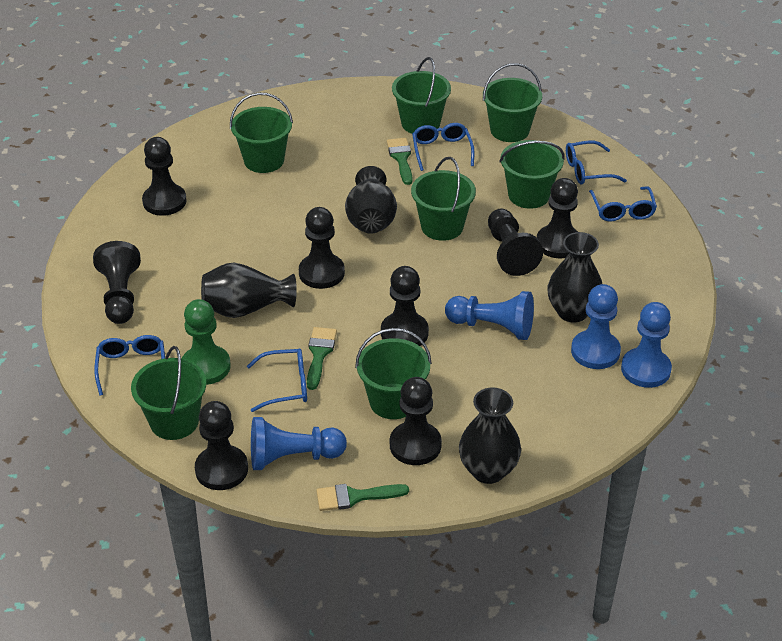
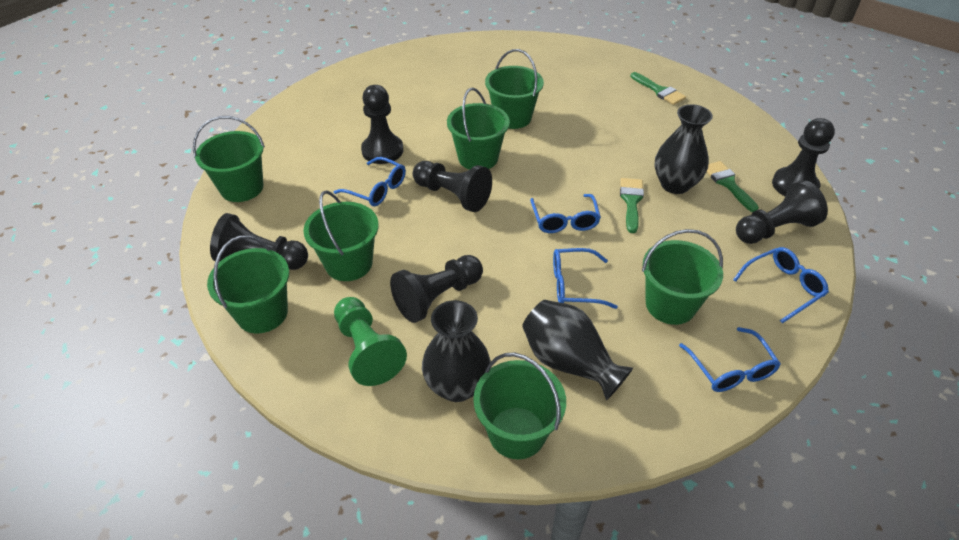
black pawn: [93,241,141,324] [142,137,187,216] [195,401,248,490] [299,207,345,289] [381,266,429,346] [390,377,442,465] [488,209,543,276] [537,178,578,258] = 8 -> [210,213,308,270] [361,85,403,164] [390,255,483,323] [412,161,492,212] [736,180,828,244] [772,118,835,196] = 6
black vase: [201,262,297,318] [345,166,397,234] [459,387,521,484] [547,232,602,323] = 4 -> [422,300,491,402] [522,300,633,401] [655,104,713,194] = 3
blue pawn: [251,417,347,470] [445,291,534,340] [571,284,621,369] [621,302,672,388] = 4 -> none = 0

